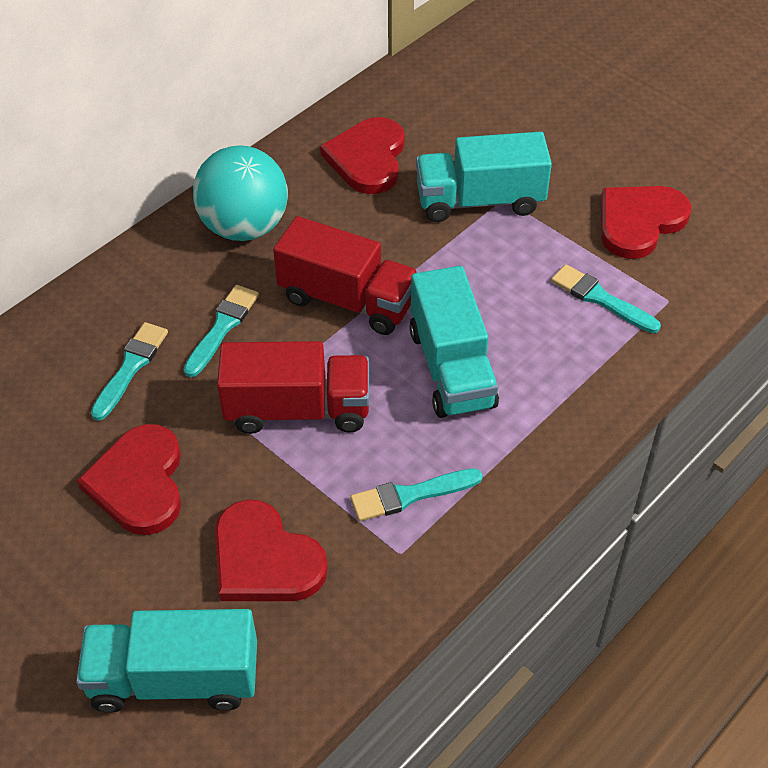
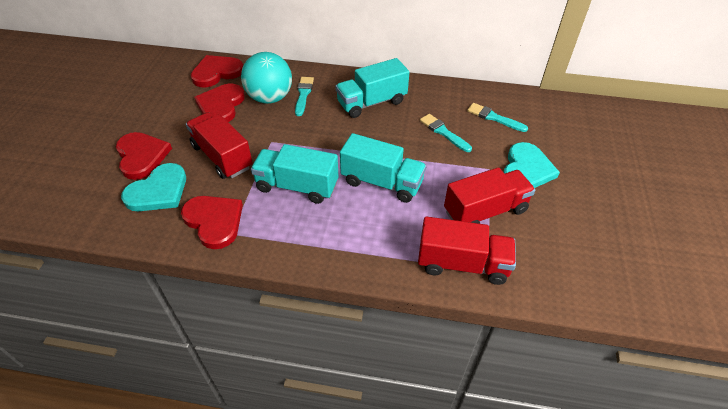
red truck: [217,341,369,434] [273,216,419,335] = 2 -> [186,112,253,179] [418,216,516,285] [444,167,536,224] = 3
turquoise brush: [91,322,168,421] [184,285,259,377] [350,468,483,521] [551,264,661,333] = 4 -> [295,77,314,116] [420,114,472,152] [467,103,528,132] = 3
turquoise heart: none = 0 -> [121,163,186,211] [504,142,560,188] = 2

